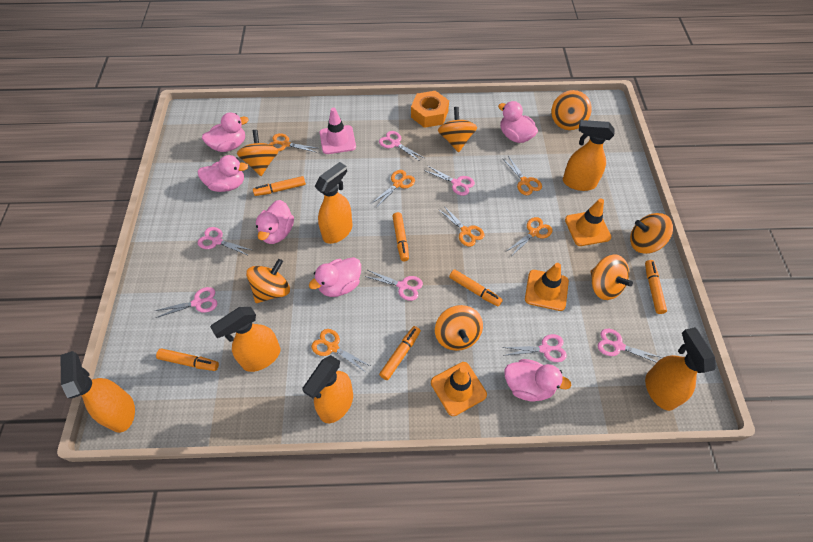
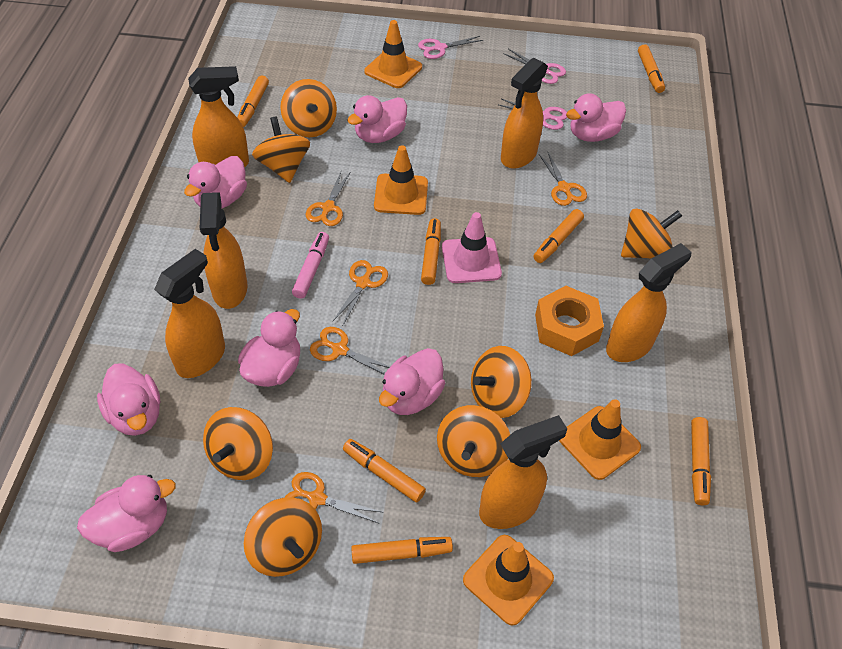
orange marker: [156,348,219,371] [253,176,306,196] [379,326,421,380] [393,212,409,261] [449,269,503,307] [645,260,667,314] = 6 -> [237,76,269,127] [343,439,426,502] [351,537,453,564] [421,218,441,285] [534,209,584,263] [638,44,665,93] [691,417,711,505] = 7
orange scissors: [269,133,317,152] [311,329,370,371] [371,170,415,208] [438,205,484,247] [503,156,542,195] [507,217,552,255] = 6 -> [284,472,384,524] [306,172,350,226] [310,327,390,375] [332,260,388,327] [539,153,587,206] = 5
orange traffic cone: [431,362,487,416] [525,263,569,311] [565,198,611,246] = 3 -> [364,20,422,88] [374,145,428,215] [463,535,554,626] [559,399,641,480] = 4
pink duck: [198,155,248,192] [202,112,249,152] [256,200,294,244] [309,257,361,297] [498,101,538,143] [505,359,571,402] = 6 -> [77,475,176,552] [97,363,160,436] [184,156,247,208] [238,309,300,387] [347,95,407,143] [379,348,445,415] [566,93,626,142] = 7
pink marker: none = 0 -> [292,232,329,299] = 1
pink scissors: [155,287,217,318] [198,227,251,256] [364,270,423,301] [379,131,424,161] [424,166,475,196] [502,334,567,362] [597,329,663,363] = 7 -> [418,36,483,59] [499,99,567,130] [503,49,566,84] = 3

